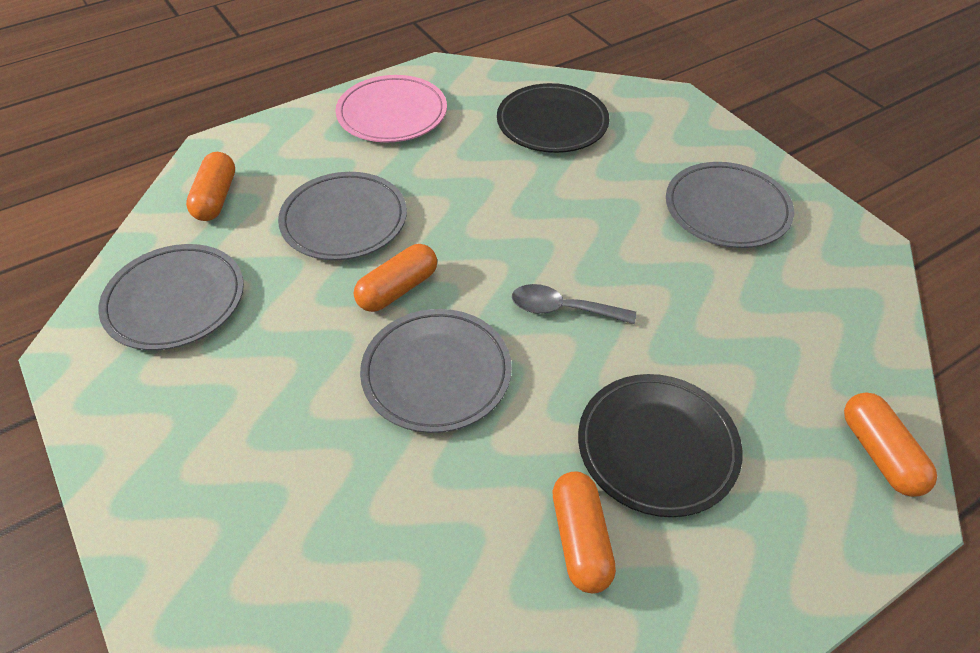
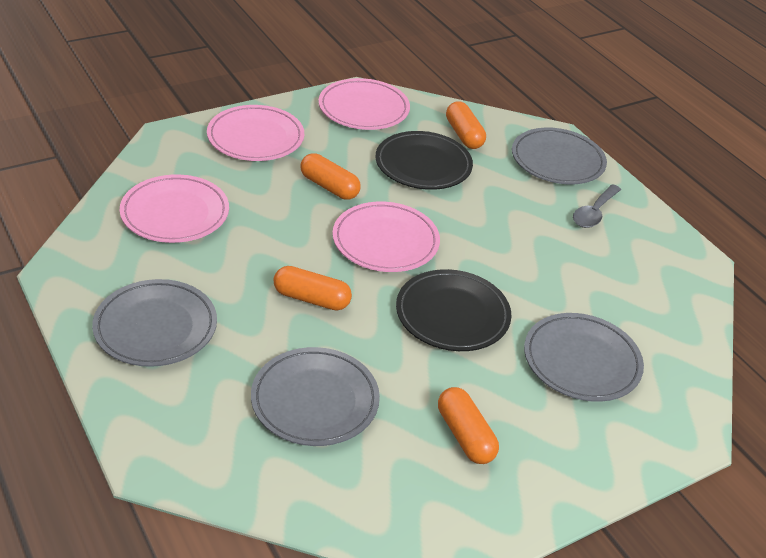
pink plate: [336,75,447,143] = 1 -> [120,175,229,243] [207,105,304,161] [318,78,410,130] [332,202,440,272] = 4

